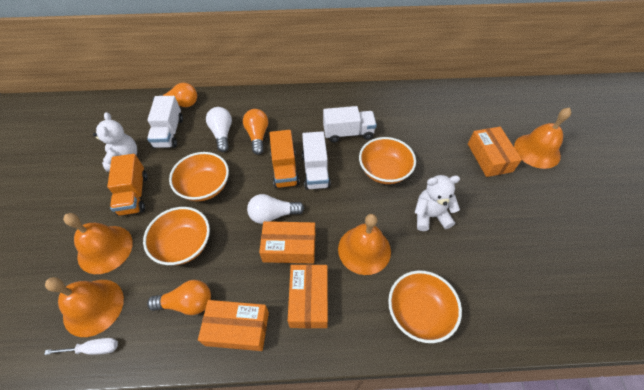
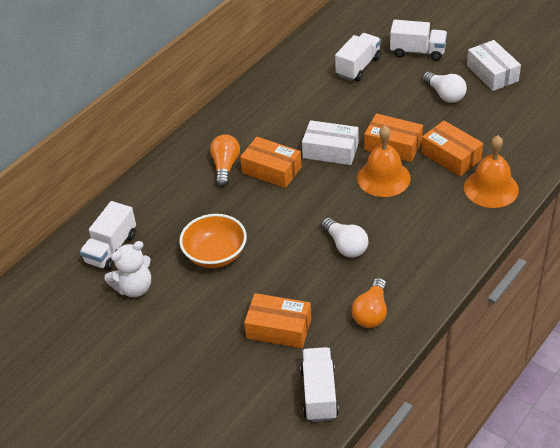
orange bell: [45,277,124,337] [63,213,133,274] [338,214,391,275] [514,108,571,169] = 4 -> [357,126,411,197] [464,136,519,208] = 2
orange bowl: [143,207,210,265] [169,152,229,201] [359,137,416,184] [388,271,462,343] = 4 -> [179,214,247,268] = 1
orange light bulb: [147,280,211,315] [153,83,197,107] [243,109,268,155] = 3 -> [210,134,240,187] [352,278,387,328] = 2
orange truck: [107,154,148,216] [269,130,300,188] = 2 -> none = 0
white box: none = 0 -> [302,120,358,165] [467,40,521,91] = 2
white screwdriver: [44,338,118,355] = 1 -> none = 0
white teddy bear: [93,112,137,172] [415,175,460,231] = 2 -> [104,241,151,297] = 1
white truck: [147,96,183,148] [302,131,331,190] [323,106,377,143] = 3 -> [80,201,136,270] [300,347,339,422] [335,33,381,81] [390,20,447,61] = 4

